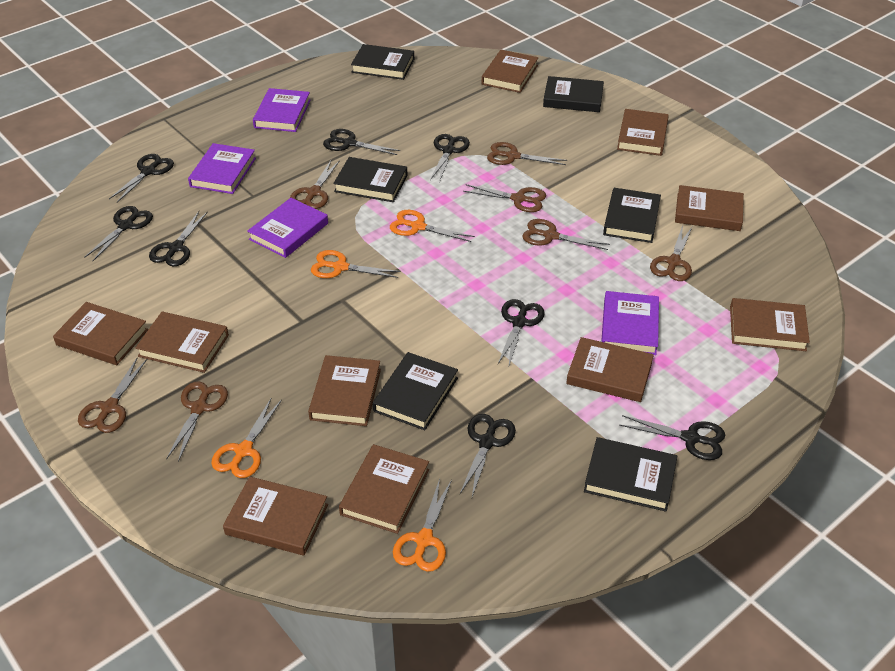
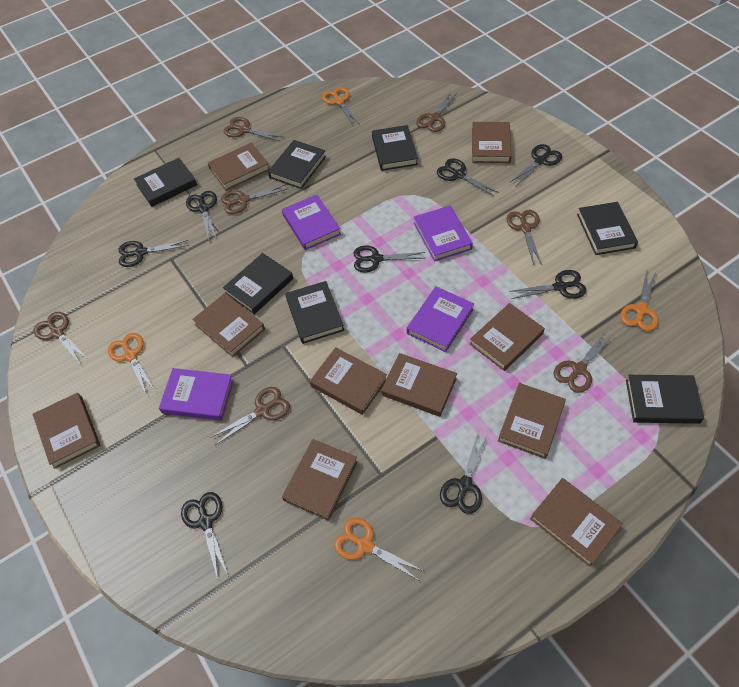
black book: [333,157,407,202] [351,44,414,80] [373,352,458,430] [543,76,604,112] [584,437,677,512] [603,188,661,243] = 6 -> [134,158,197,207] [223,253,293,314] [268,140,326,189] [285,281,344,344] [372,125,418,171] [577,202,638,255] [626,375,704,424] = 7

